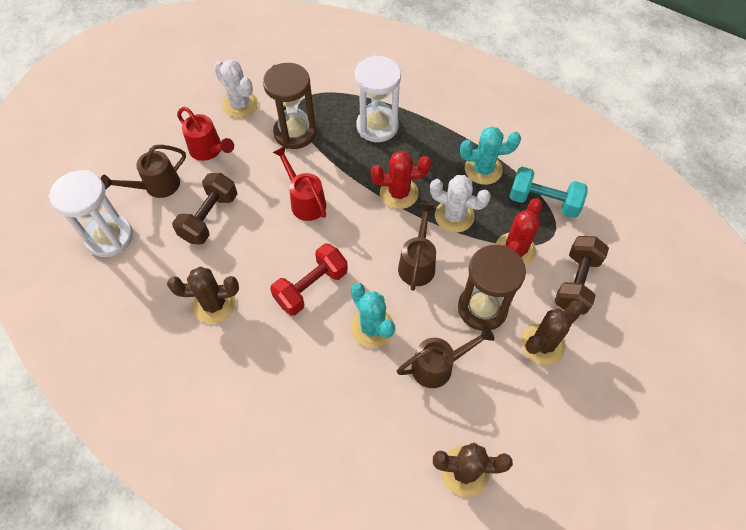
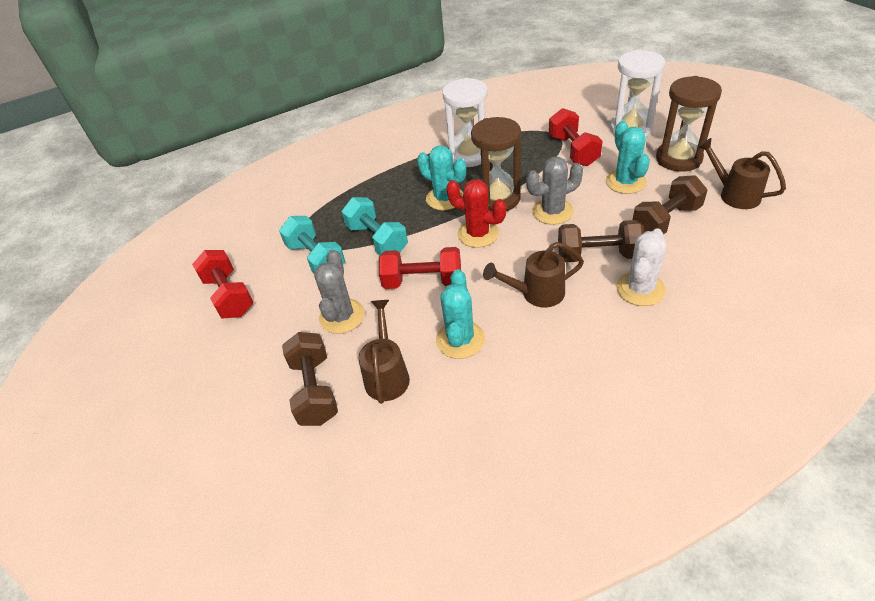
brown cactus: [167,267,239,324] [433,443,513,497] [521,300,584,365] = 3 -> none = 0
brown dumbbell: [172,173,237,245] [554,236,609,315] = 2 -> [282,332,338,426] [558,220,644,262] [633,175,708,234] = 3
grey cactus: none = 0 -> [314,249,365,334] [526,157,583,225] = 2
red cactus: [371,151,431,209] [496,198,542,266] = 2 -> [446,179,506,248] = 1
red dumbbell: [270,243,348,316] = 1 -> [192,250,254,318] [379,247,461,289] [549,108,603,166] = 3
red watering can: [177,107,234,161] [272,146,326,221] = 2 -> none = 0
turquoise cactus: [350,283,395,348] [460,126,521,185] = 2 -> [417,145,466,210] [436,269,485,359] [606,121,650,194] = 3
turquoise dumbbell: [509,167,588,218] = 1 -> [279,216,345,274] [341,197,408,255] = 2
white cactus: [214,59,258,118] [430,175,491,233] = 2 -> [616,228,666,306] = 1

